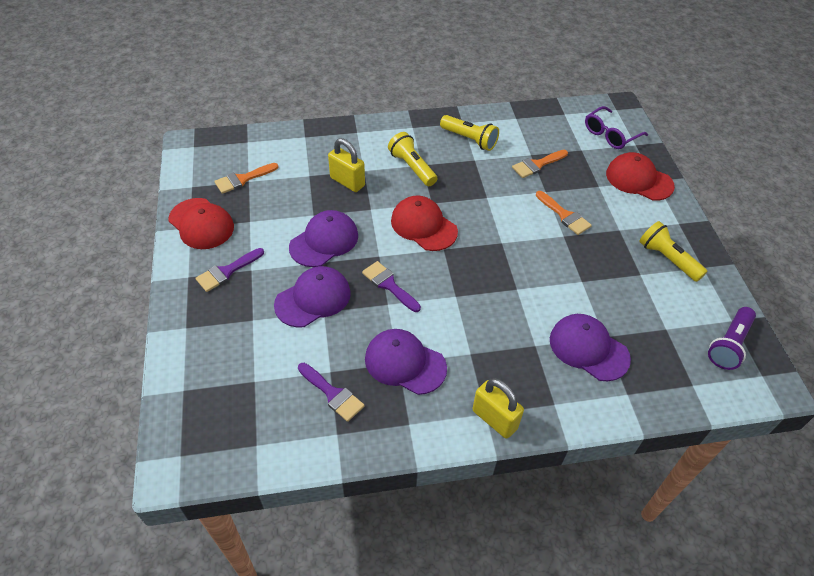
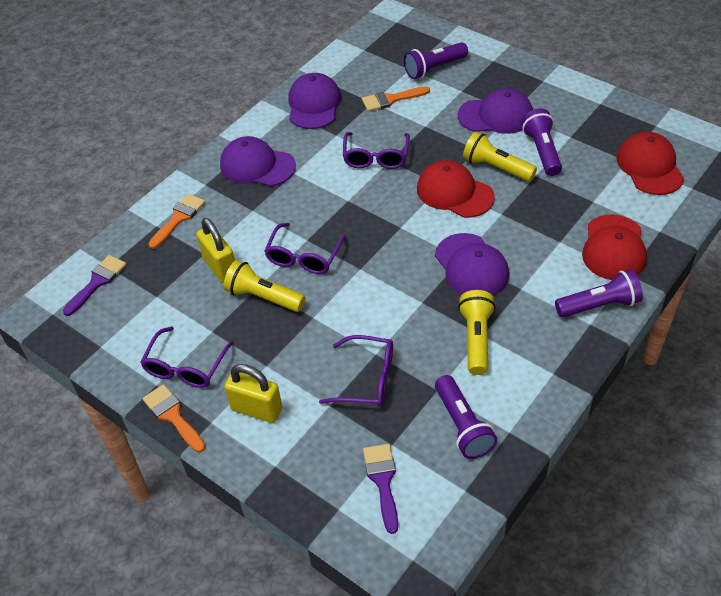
purple brush: [195,248,264,292] [298,363,364,422] [362,261,421,312] = 3 -> [63,255,127,316] [363,444,398,534] = 2
purple flashlight: [708,307,756,370] = 1 -> [404,42,468,79] [435,375,497,459] [522,109,562,176] [555,269,643,317] = 4
purple glasses: [585,106,648,149] = 1 -> [140,326,234,388] [264,223,347,274] [319,335,393,407] [343,132,410,169] = 4

